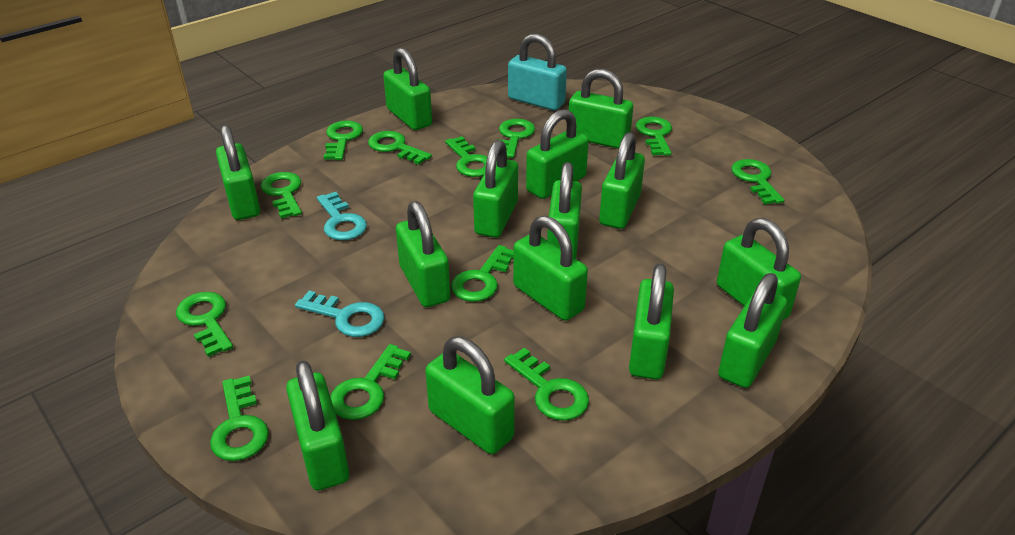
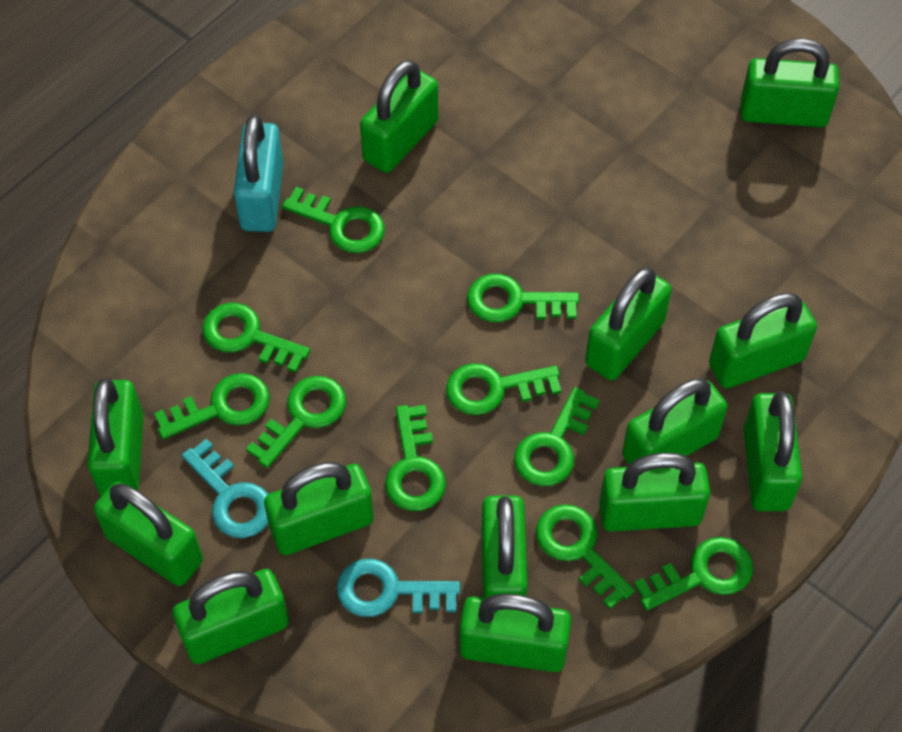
green key: [176,292,233,357] [210,376,269,461] [261,172,302,219] [323,121,363,160] [330,344,411,420] [368,131,432,165] [445,136,487,177] [451,245,514,302] [499,119,535,158] [504,348,589,421] [636,117,672,156] [731,159,784,205] = 12 -> [154,373,270,439] [202,303,310,373] [246,376,346,468] [282,187,385,253] [385,405,446,511] [446,363,561,415] [467,274,579,322] [514,387,600,486] [536,504,635,609] [634,537,753,611] = 10
green padlock: [216,125,260,220] [286,360,349,491] [383,48,432,130] [396,201,450,307] [425,337,515,454] [473,140,518,238] [513,216,588,321] [526,109,589,199] [547,162,582,259] [569,69,633,149] [599,132,645,229] [629,263,674,379] [717,218,801,320] [718,273,787,388] = 14 -> [87,378,144,496] [94,481,203,586] [172,569,289,664] [264,462,374,555] [360,60,438,173] [459,594,571,672] [481,495,527,598] [585,267,672,380] [599,452,710,532] [622,378,728,464] [709,293,817,388] [741,38,839,127] [743,392,802,511] = 13

